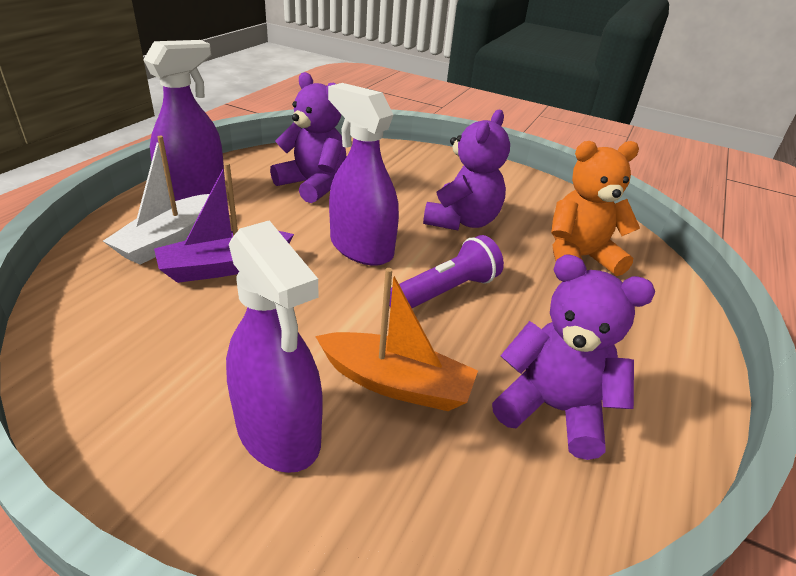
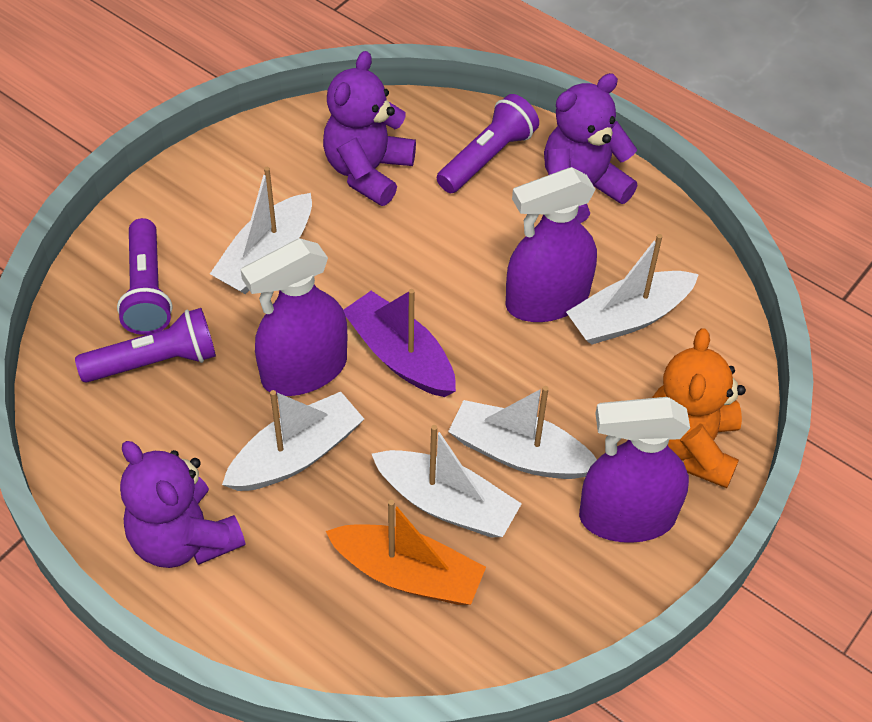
purple flashlight: [389,235,504,308] = 1 -> [75,308,216,383] [117,218,173,335] [437,94,539,193] = 3
white boat: [103,136,210,265] = 1 -> [210,167,312,294] [222,390,364,491] [372,425,522,537] [448,386,597,479] [566,234,699,345] = 5

